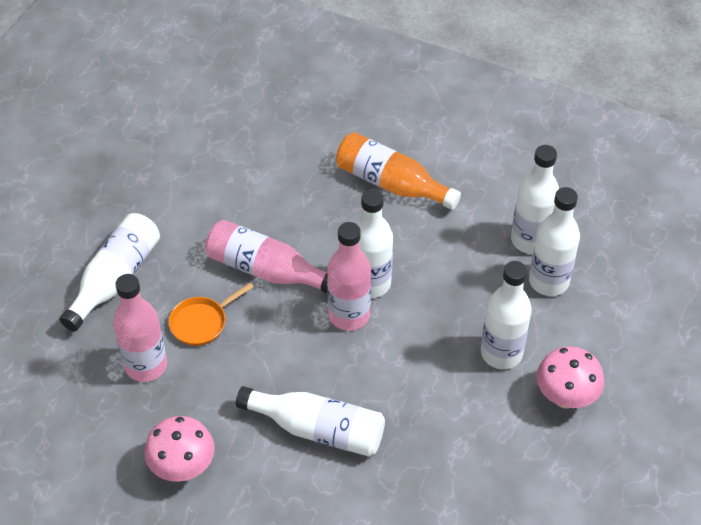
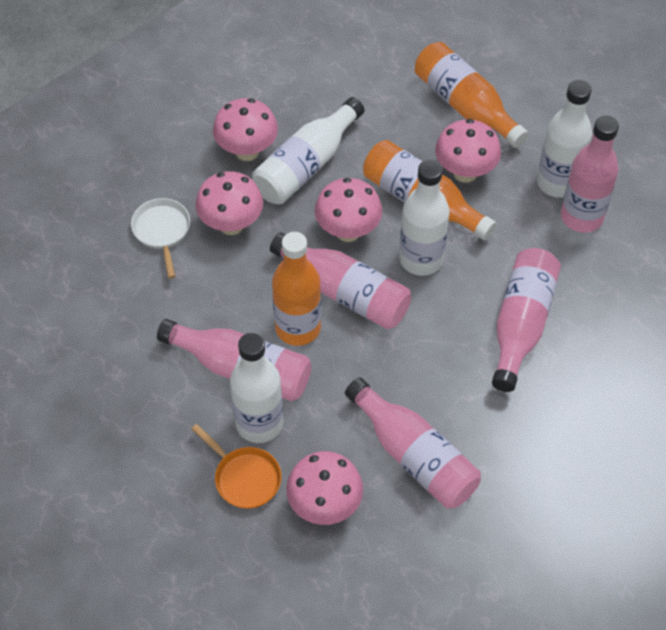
orange bottle: [336,132,461,210] = 1 -> [272,232,321,346] [363,140,496,240] [415,42,529,148] = 3
pink bottle: [113,274,167,382] [205,220,328,294] [327,222,371,331] = 3 -> [157,319,311,401] [270,233,411,329] [345,377,481,509] [492,248,561,392] [561,115,619,233] = 5
pink mushroom: [144,416,215,482] [537,346,604,409] = 2 -> [195,171,263,235] [213,98,278,161] [286,451,363,525] [315,178,382,242] [435,119,501,183] = 5
white bottle: [60,213,160,331] [236,386,385,457] [356,189,393,298] [481,261,532,369] [511,145,559,254] [529,187,580,296] = 6 -> [230,333,283,443] [252,97,364,204] [399,160,450,276] [537,80,592,198] = 4
white pan: none = 0 -> [131,198,190,279] = 1

